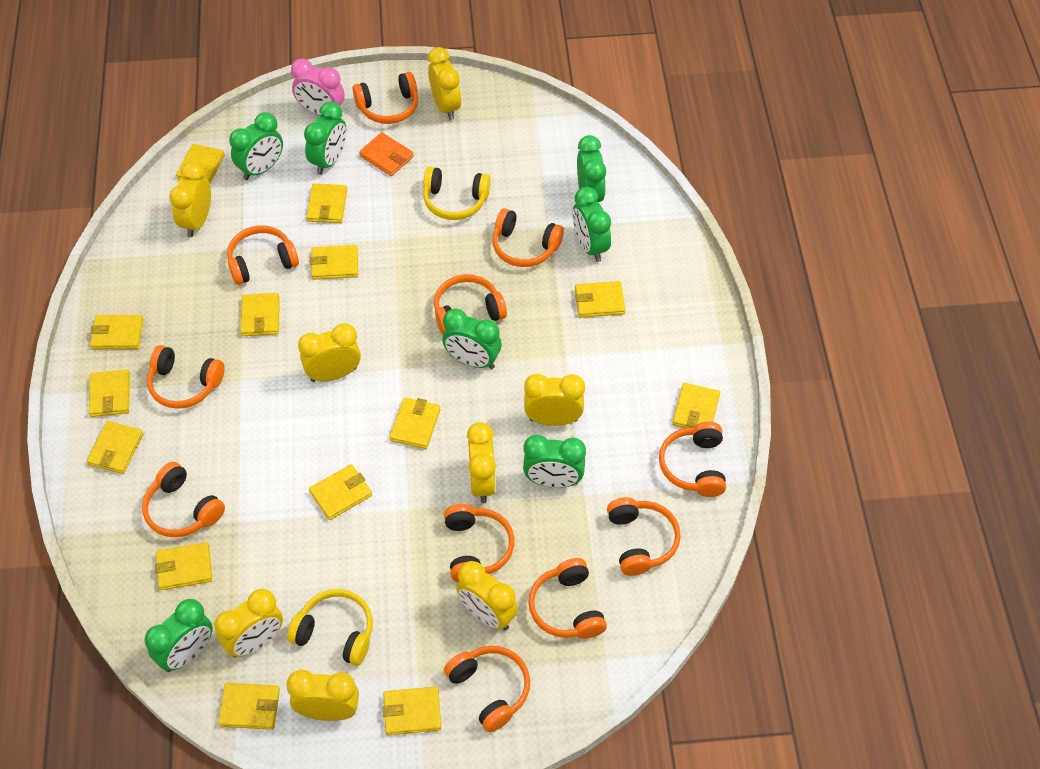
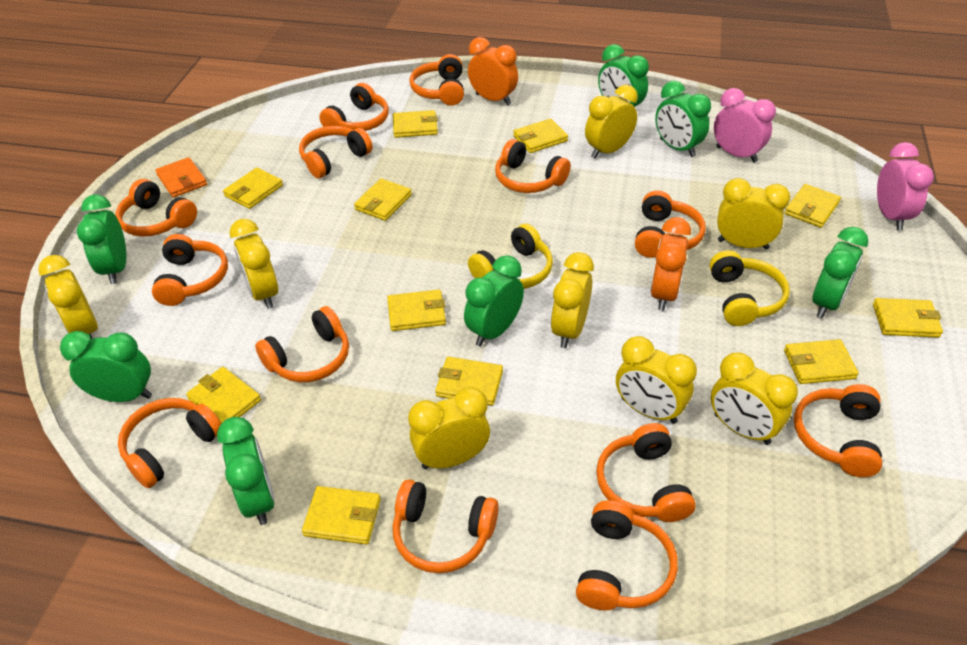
orange clock: none = 0 -> [468,37,518,105] [650,217,691,311] = 2
orange headphones: [142,462,225,537] [147,345,224,409] [227,225,299,285] [353,72,418,124] [434,274,507,335] [444,504,515,582] [444,646,530,732] [492,208,564,267] [528,558,607,639] [607,497,681,576] [659,422,726,497] = 11 -> [116,179,197,237] [118,398,221,488] [152,234,228,306] [255,306,349,382] [299,126,373,178] [319,83,389,131] [392,479,499,573] [409,54,464,106] [495,139,571,193] [576,500,678,611] [596,423,696,522] [635,190,706,258] [794,384,882,477] = 13
pink clock: [291,59,345,115] = 1 -> [714,88,776,163] [877,142,934,230] = 2
yellow wallet: [87,421,143,474] [89,370,130,417] [90,315,144,349] [155,542,212,590] [176,144,225,183] [218,683,280,730] [241,293,280,336] [306,184,347,223] [309,464,372,520] [310,245,358,280] [382,687,441,735] [389,398,440,449] [575,281,625,318] [672,383,720,428] = 14 -> [186,367,261,424] [223,168,283,209] [302,486,381,544] [354,179,412,221] [387,289,446,331] [393,110,438,138] [435,357,503,406] [513,119,568,153] [784,339,859,384] [785,184,841,228] [873,298,943,338] = 11

